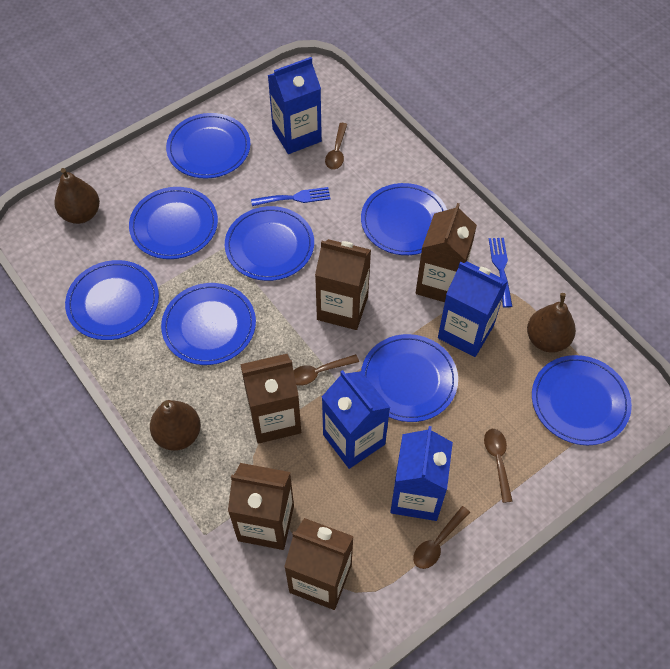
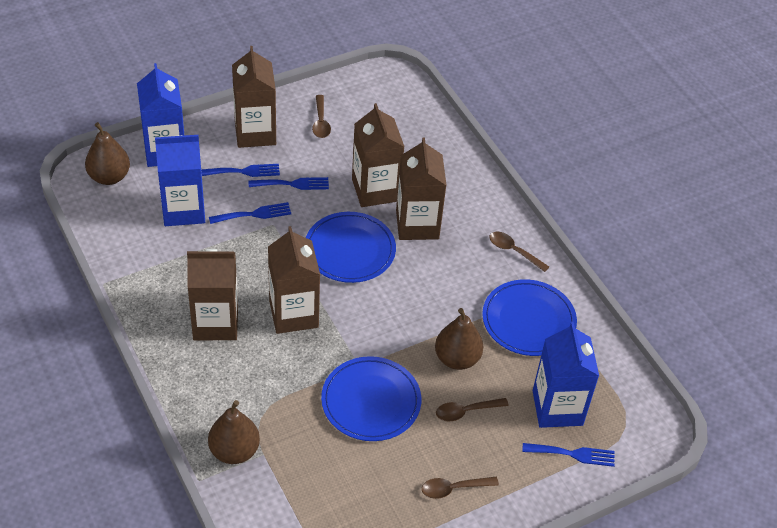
blue carton: [268,57,322,154] [322,370,390,469] [390,426,453,521] [438,262,508,357] = 4 -> [137,63,185,167] [155,135,205,226] [533,322,599,428] = 3
blue fork: [251,187,330,206] [489,238,513,308] = 2 -> [201,164,280,177] [209,202,291,224] [249,177,329,190] [522,443,615,467] = 4
blue plate: [65,260,159,340] [129,187,218,259] [161,283,256,365] [166,113,251,179] [225,206,314,281] [361,183,447,255] [361,334,458,422] [532,355,632,445] = 8 -> [306,212,396,283] [321,356,421,441] [482,279,577,356] = 3

